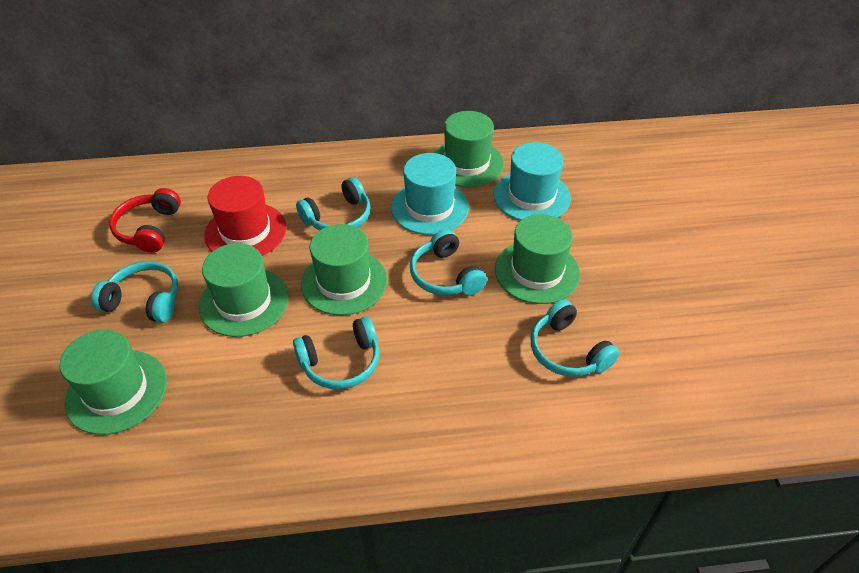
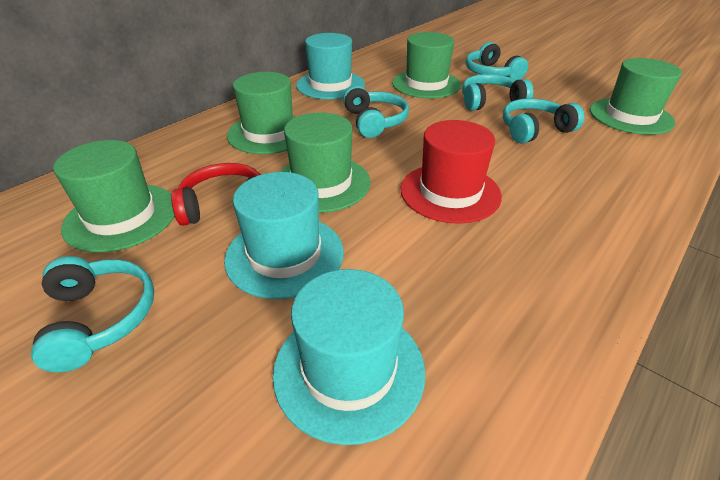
turquoise hat: [391,153,469,235] [493,142,571,221] = 2 -> [224,172,344,299] [273,269,425,445] [296,33,365,99] = 3

